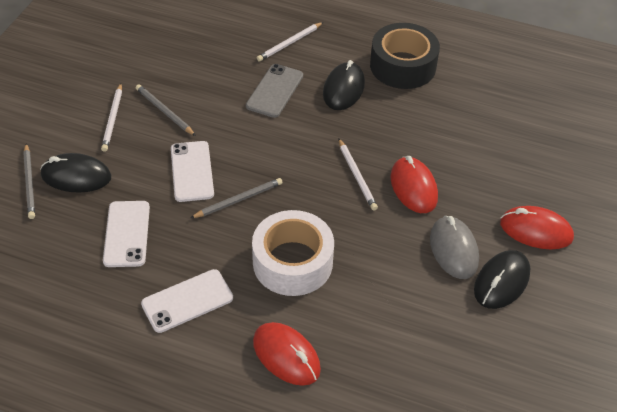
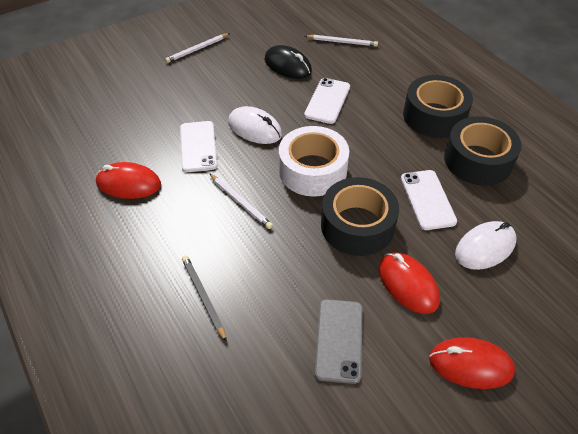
black mouse: [40,153,111,193] [323,60,365,110] [474,250,530,309] = 3 -> [264,45,312,79] = 1
black tape: [370,23,440,89] = 1 -> [321,177,399,256] [403,75,473,138] [444,116,522,186] = 3
grey mouse: [430,216,479,279] = 1 -> none = 0
grey pencil: [23,143,35,219] [136,84,196,136] [191,178,283,218] = 3 -> [182,256,227,342] = 1
white mouse: none = 0 -> [228,106,282,144] [455,221,517,270] = 2

